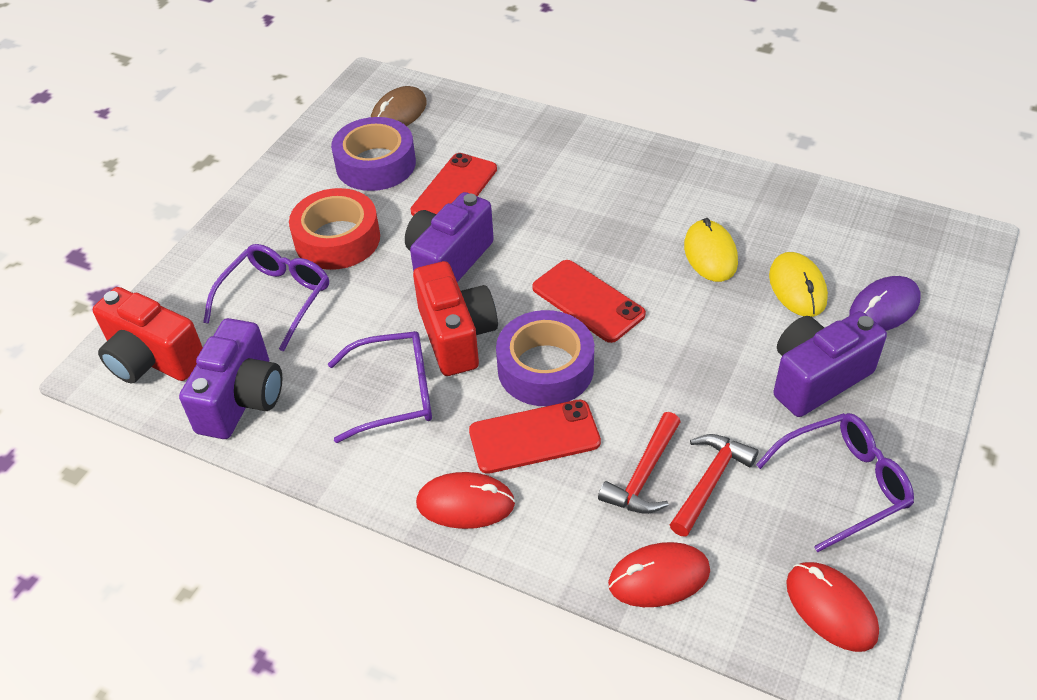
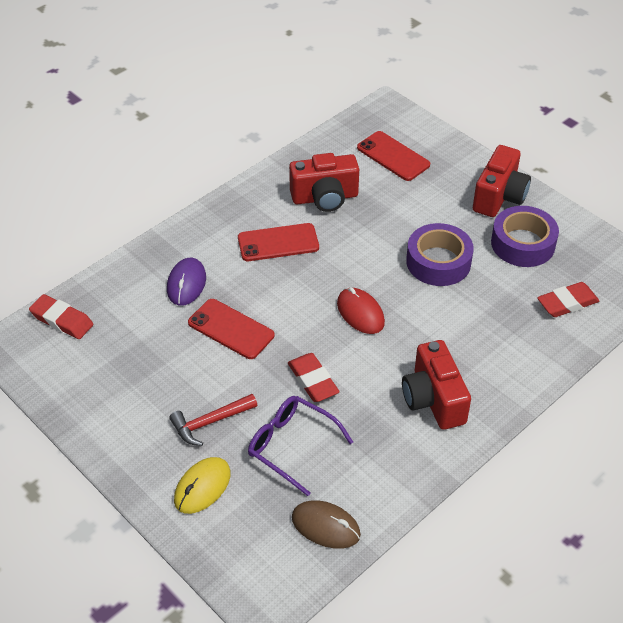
purple camera: [179,318,282,439] [405,192,494,282] [773,311,887,417] = 3 -> none = 0
purple glasses: [203,244,329,352] [328,331,432,443] [756,413,914,552] = 3 -> [248,396,353,496] = 1
red camera: [93,287,203,383] [413,261,498,376] = 2 -> [289,153,359,212] [402,340,471,430] [473,145,531,217] = 3
red eraser: none = 0 -> [29,294,94,339] [288,353,340,402] [537,282,599,317] = 3
red hammer: [598,412,680,514] [670,434,759,537] = 2 -> [169,394,257,446] = 1
red mouse: [416,472,515,529] [608,542,710,607] [786,562,879,652] = 3 -> [337,288,385,334] = 1
red tape: [289,188,380,270] = 1 -> none = 0
yellow mouse: [684,218,738,282] [769,252,828,317] = 2 -> [174,457,231,514] = 1

